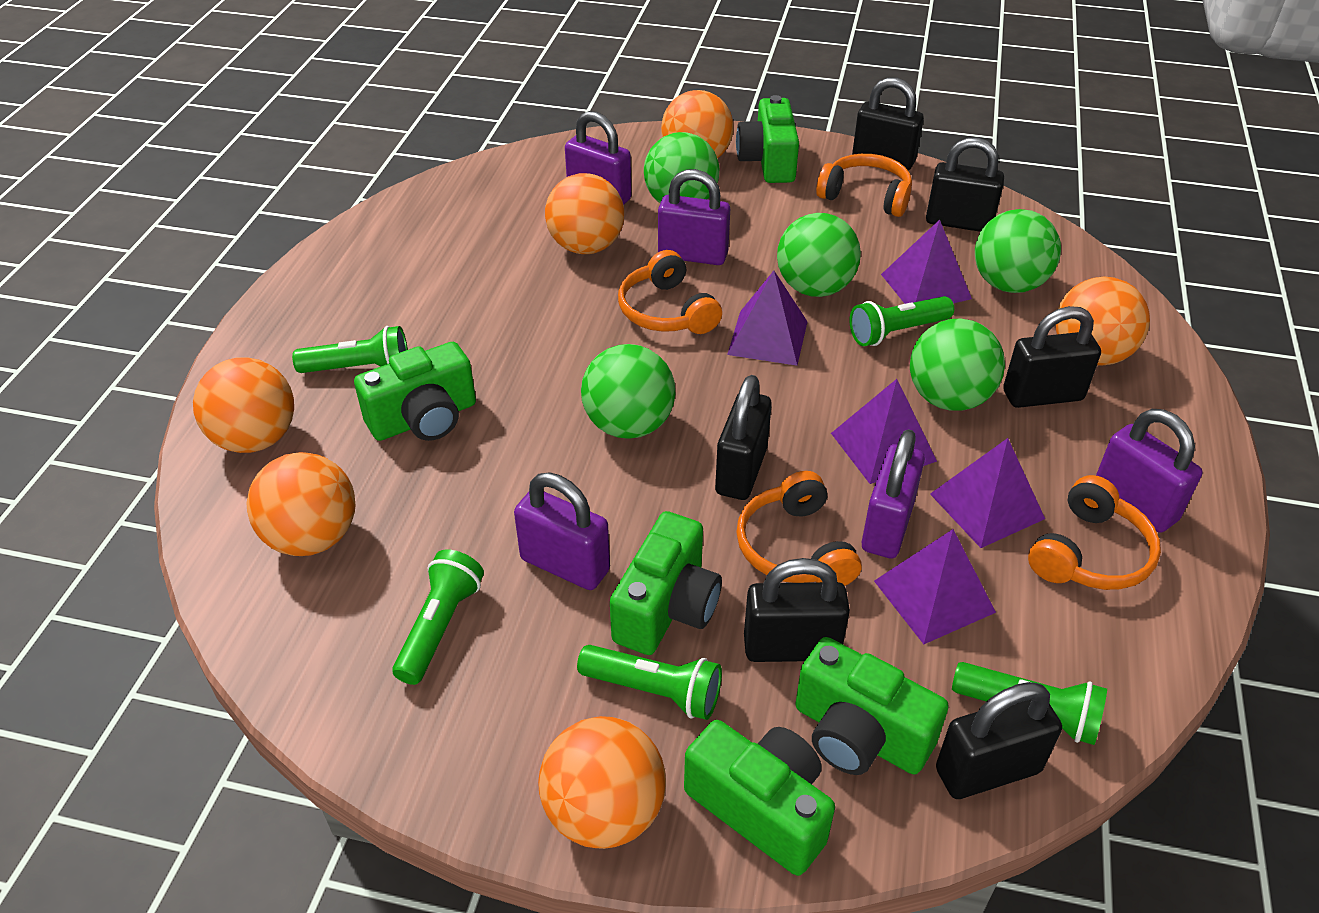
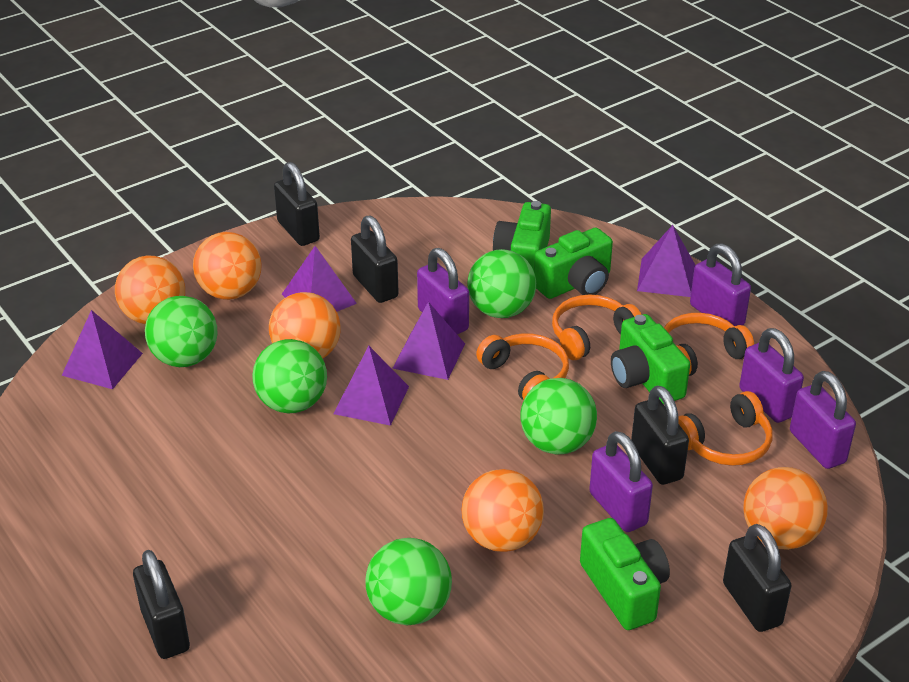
black padlock: [715,375,772,500] [744,558,850,662] [852,77,924,170] [926,137,1004,232] [936,682,1062,799] [1003,306,1101,408] = 6 -> [133,550,190,659] [274,162,320,246] [351,215,399,303] [631,386,689,485] [723,524,792,632] = 5
green camera: [354,342,476,441] [610,511,722,655] [684,720,835,876] [736,95,799,183] [795,637,949,775] = 5 -> [493,201,551,270] [534,228,613,299] [580,518,670,630] [611,314,690,404] = 4
green flashlight: [292,326,408,373] [392,549,484,685] [577,645,722,720] [849,296,954,346] [952,662,1107,745] = 5 -> none = 0
orange ball: [193,357,294,453] [247,452,355,556] [538,716,666,849] [545,173,624,254] [661,90,734,158] [1056,276,1150,366] = 6 -> [115,256,185,324] [193,232,262,300] [269,292,341,359] [462,469,544,552] [743,467,828,550] = 5

